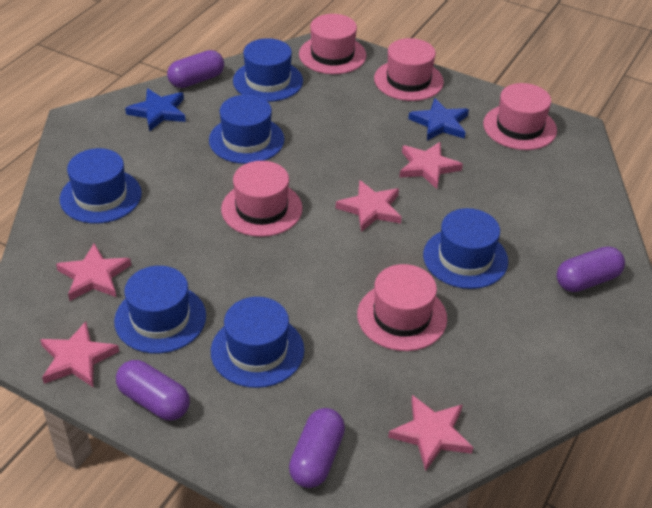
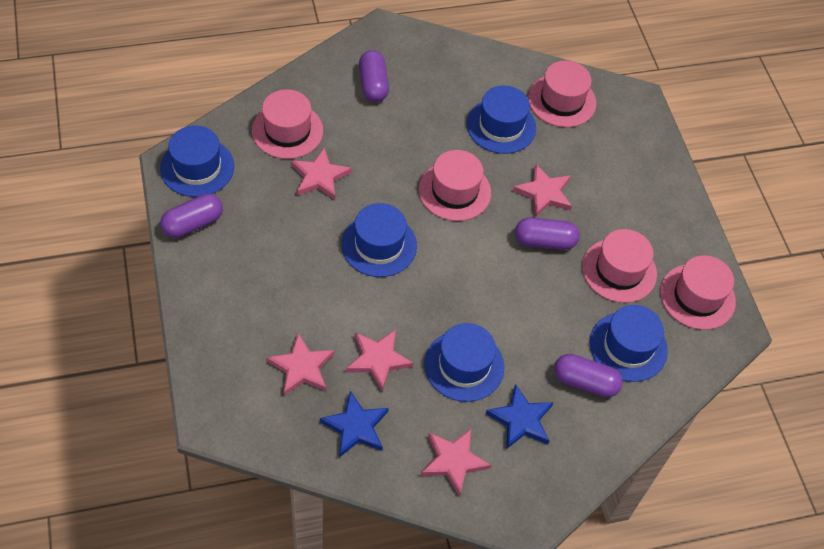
blue hat: [60,148,142,224] [114,266,206,353] [209,95,284,164] [211,297,304,388] [233,38,303,102] [423,208,508,289] = 6 -> [160,126,234,197] [341,203,417,277] [425,323,504,402] [467,86,536,154] [590,305,668,382] = 5

